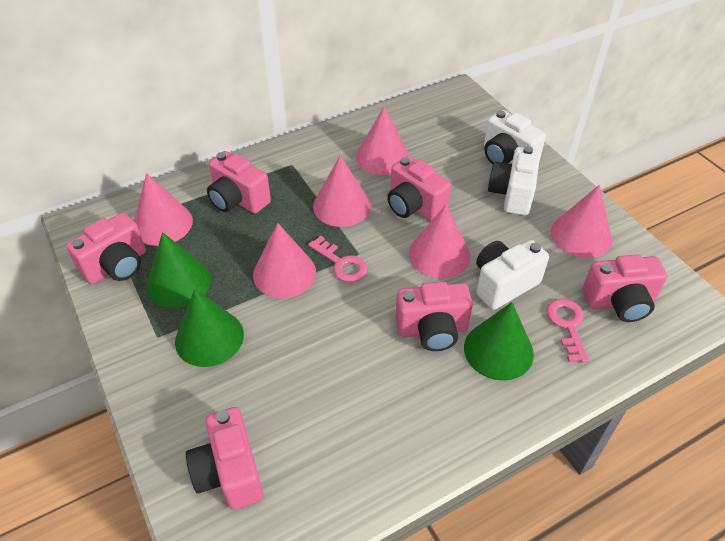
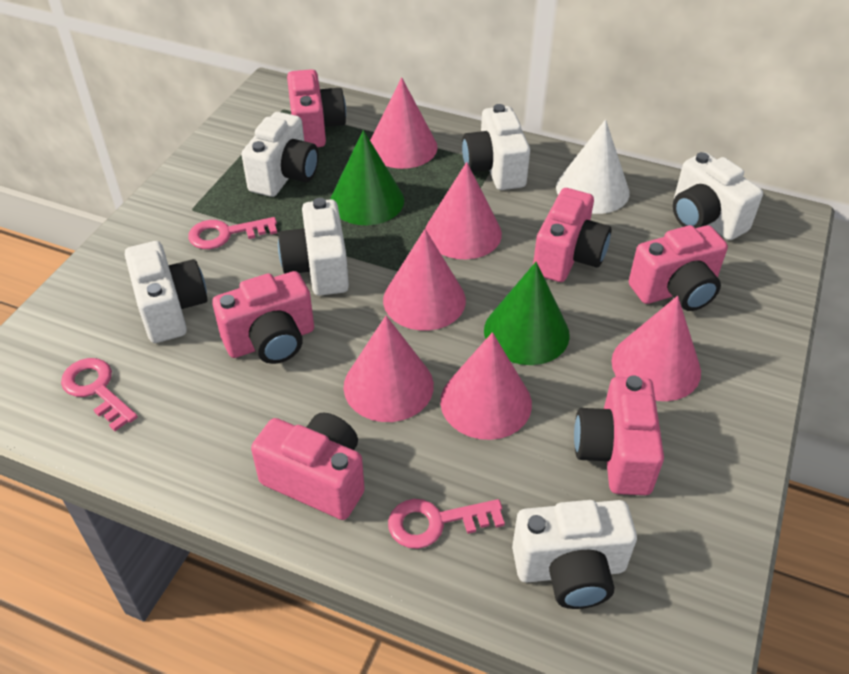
green cone: [146,232,211,308] [175,289,244,367] [464,302,534,381] = 3 -> [331,130,404,225] [484,262,570,365] = 2
pink key: [308,236,368,282] [547,299,589,363] = 2 -> [61,358,138,431] [188,217,277,249] [388,499,505,549] = 3
white camera: [476,240,549,310] [484,110,546,164] [488,146,540,216] = 3 -> [125,241,208,343] [242,112,319,197] [278,198,349,296] [462,104,530,190] [512,500,637,609] [673,152,763,240] = 6
white cone: none = 0 -> [556,119,630,214] = 1

